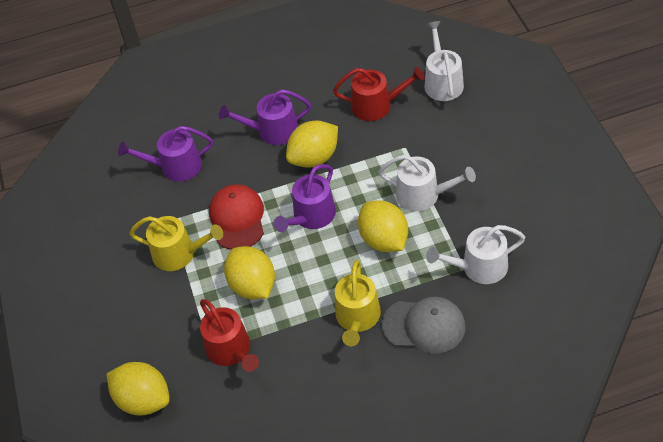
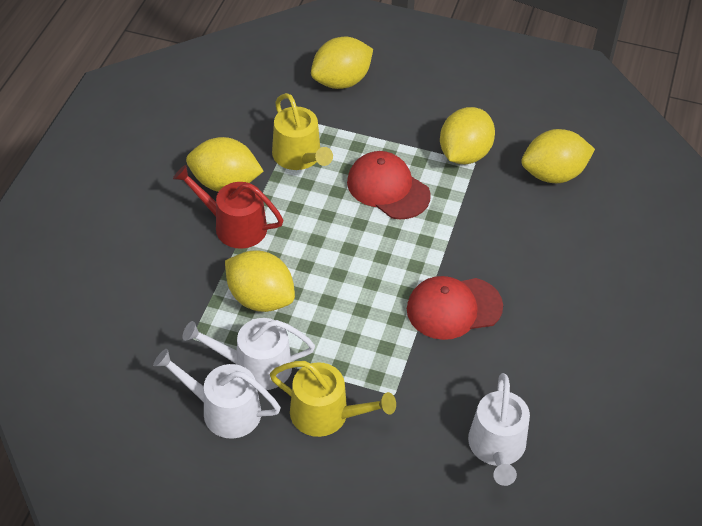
grey cap: [382,297,466,354] = 1 -> none = 0
purple watering can: [118,126,213,181] [219,89,311,145] [274,164,336,232] = 3 -> none = 0
red cap: [209,184,264,250] = 1 -> [347,151,431,219] [407,276,503,340] = 2
red watering can: [200,299,259,372] [333,67,425,121] = 2 -> [173,165,283,249] = 1
yellow lemon: [106,362,170,416] [224,246,275,299] [286,120,338,168] [358,200,408,252] = 4 -> [186,137,263,192] [225,250,295,312] [311,37,373,89] [440,107,495,164] [521,129,595,183] = 5

